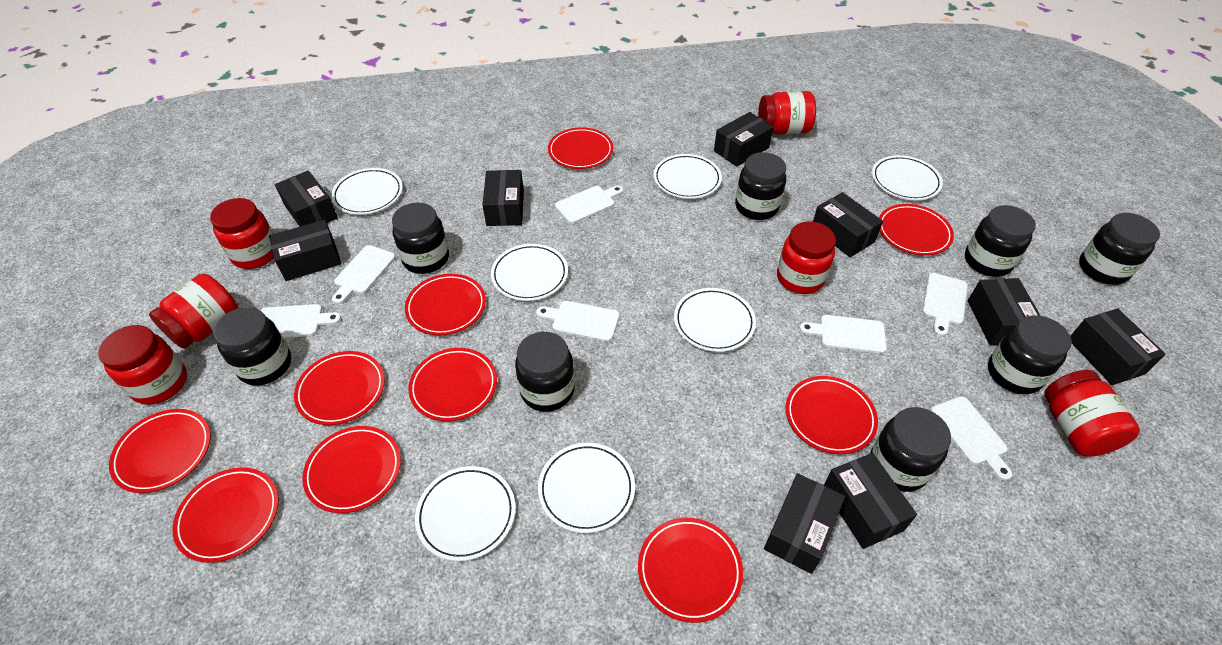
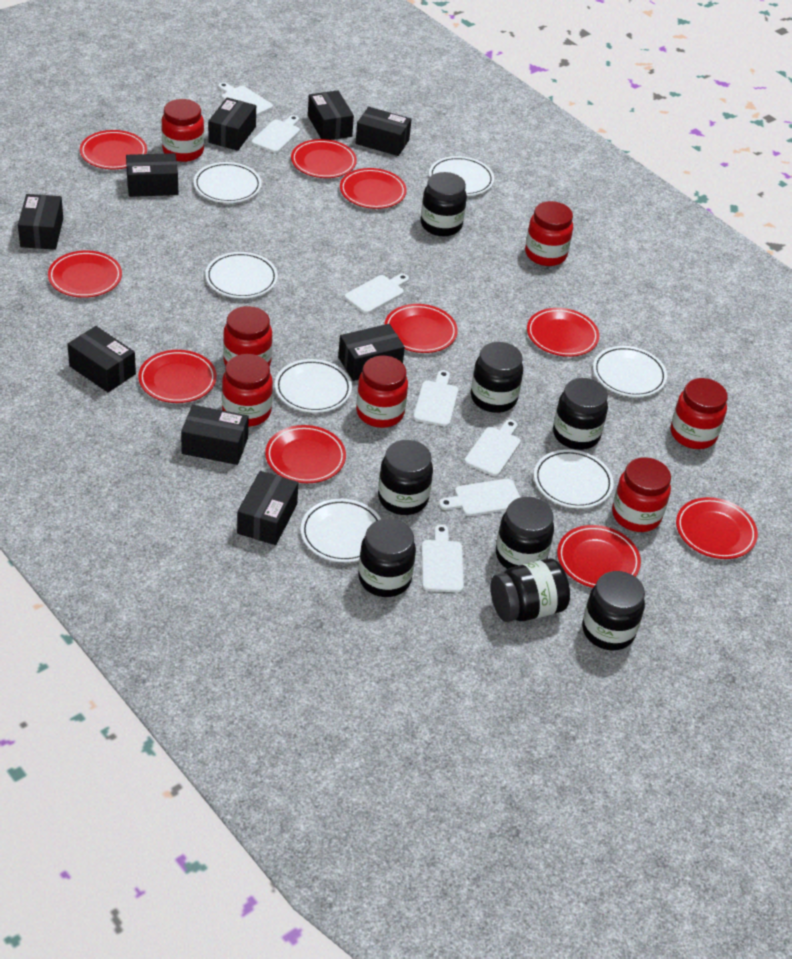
red jar: [98,325,187,405] [149,274,238,349] [210,198,274,269] [758,91,816,134] [777,221,836,294] [1044,370,1140,457] = 6 -> [161,99,204,162] [222,354,273,427] [223,306,272,367] [356,356,408,428] [525,201,573,266] [612,457,671,532] [670,378,728,449] = 7

